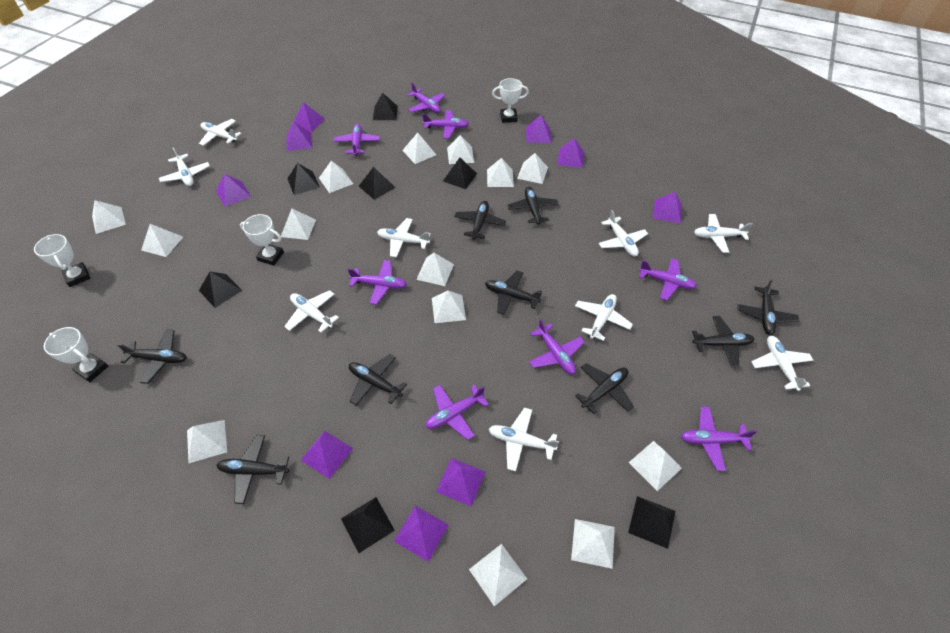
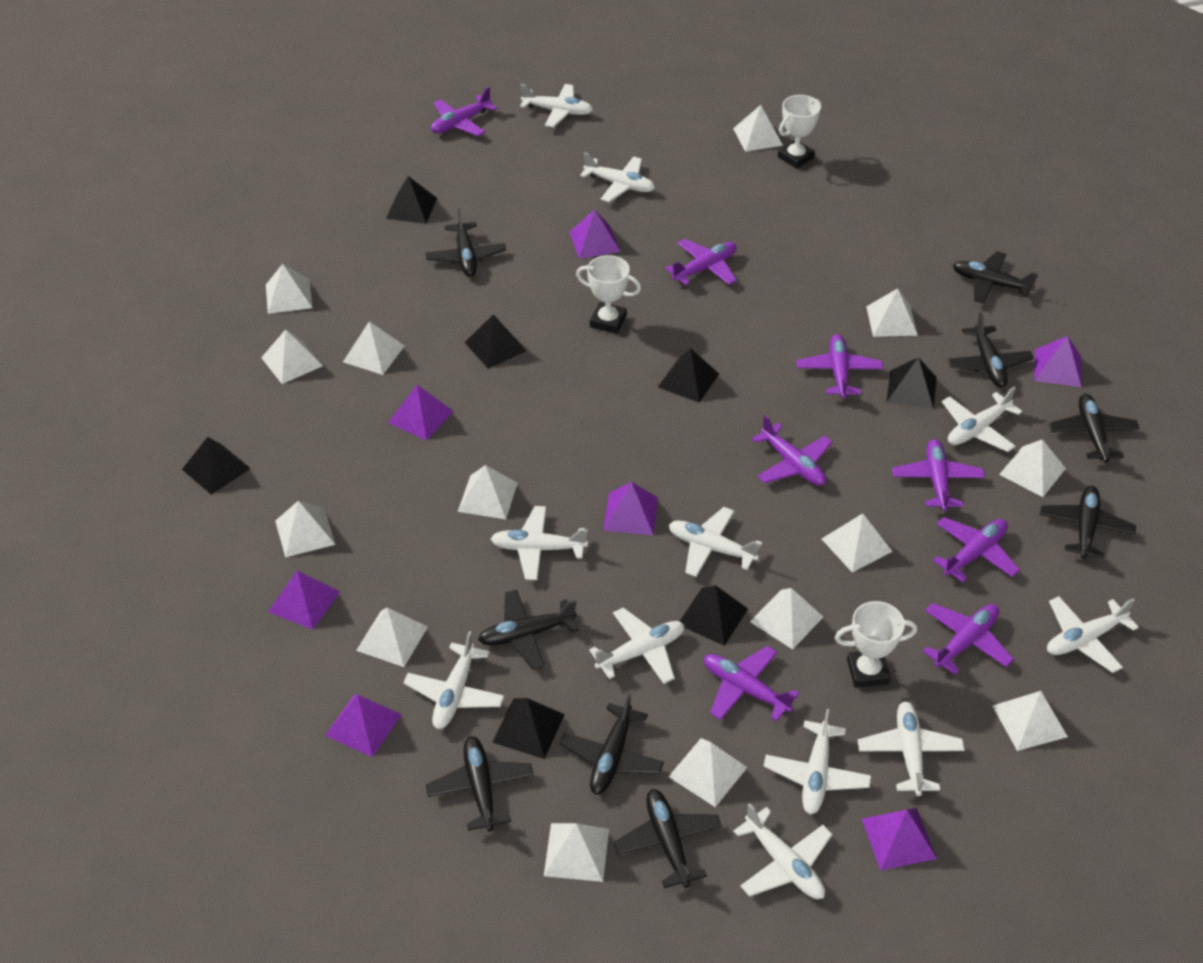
purple pyramid: [216,174,251,207] [286,121,312,151] [294,102,325,132] [301,431,353,479] [394,506,449,562] [436,458,486,507] [526,115,551,143] [557,138,584,168] [653,192,682,223] = 9 -> [268,570,340,630] [325,694,402,757] [388,385,454,441] [569,210,621,259] [603,482,658,535] [862,808,937,870] [1034,336,1082,387] = 7
white plane: [159,147,210,186] [199,119,242,146] [284,290,339,332] [377,218,431,258] [489,408,559,471] [575,294,633,341] [598,210,648,256] [694,214,753,253] [752,336,813,391] = 9 -> [403,631,504,729] [490,506,588,580] [520,84,593,127] [580,152,655,202] [589,607,684,684] [669,507,762,577] [733,803,832,899] [764,709,871,814] [858,701,965,796] [942,387,1023,452] [1047,596,1139,673] = 11
white trophy: [34,234,90,287] [44,327,108,382] [240,214,284,265] [492,78,529,123] = 4 -> [576,255,641,334] [778,95,821,169] [835,601,917,688] = 3

